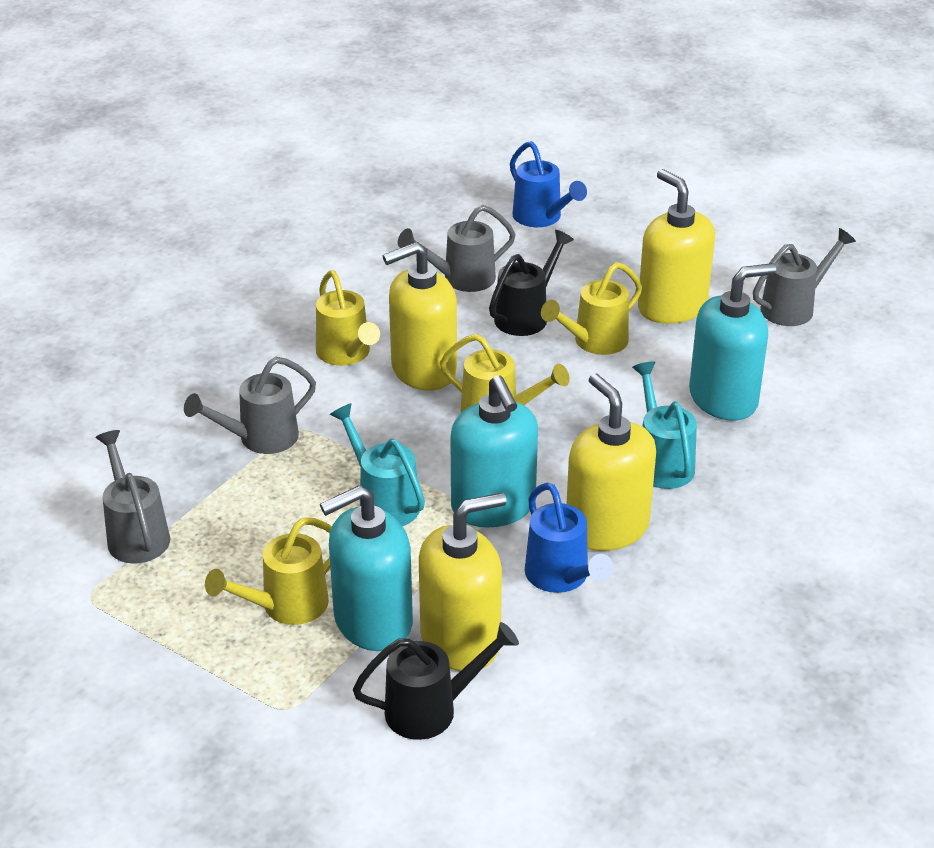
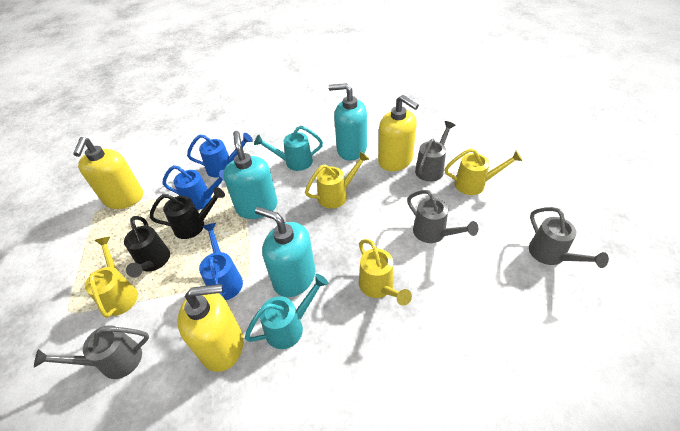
blue watering can: [510,141,587,227] [525,483,613,593] = 2 -> [163,165,224,210] [187,133,253,178] [199,223,243,300] = 3
yellow soap dispenser: [383,242,457,391] [419,493,507,671] [566,373,656,551] [638,169,715,324] = 4 -> [73,137,143,209] [177,284,244,372] [378,95,419,171] = 3

